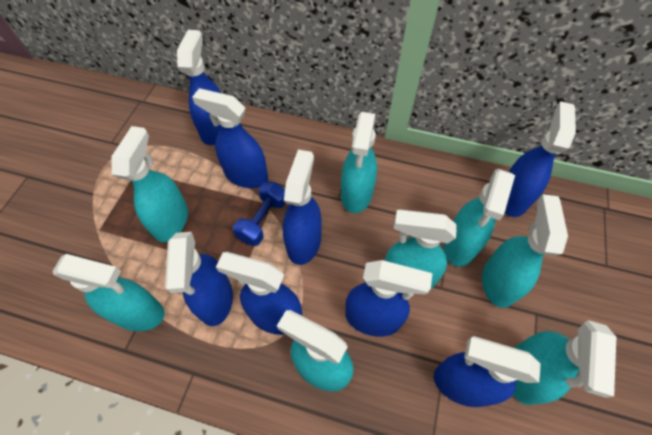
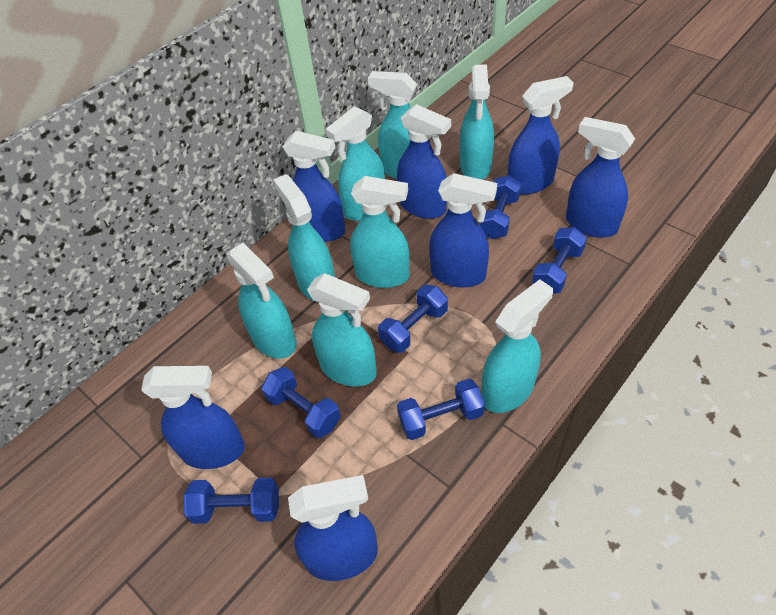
blue dumbbell: [233,182,285,246] = 1 -> [184,478,279,524] [261,367,341,438] [378,285,448,353] [397,379,485,440] [479,175,521,239] [532,227,587,294] = 6
blue spray bottle: [165,232,233,326] [177,30,221,145] [192,88,268,188] [216,252,302,335] [282,150,322,265] [345,260,432,337] [434,336,541,407] [505,101,576,217] = 8 -> [141,366,245,469] [283,131,345,242] [288,475,378,581] [397,104,451,219] [429,173,497,287] [508,76,574,195] [566,117,635,238] = 7

